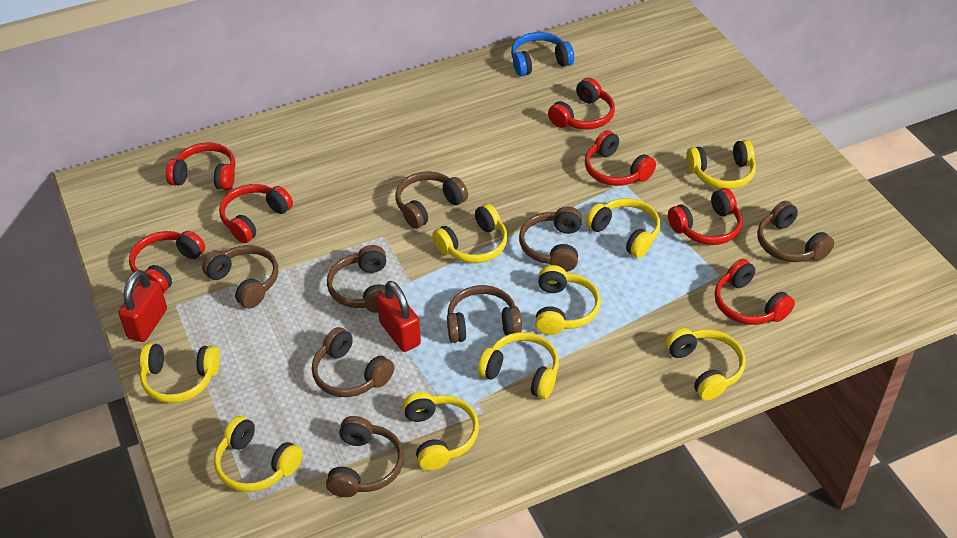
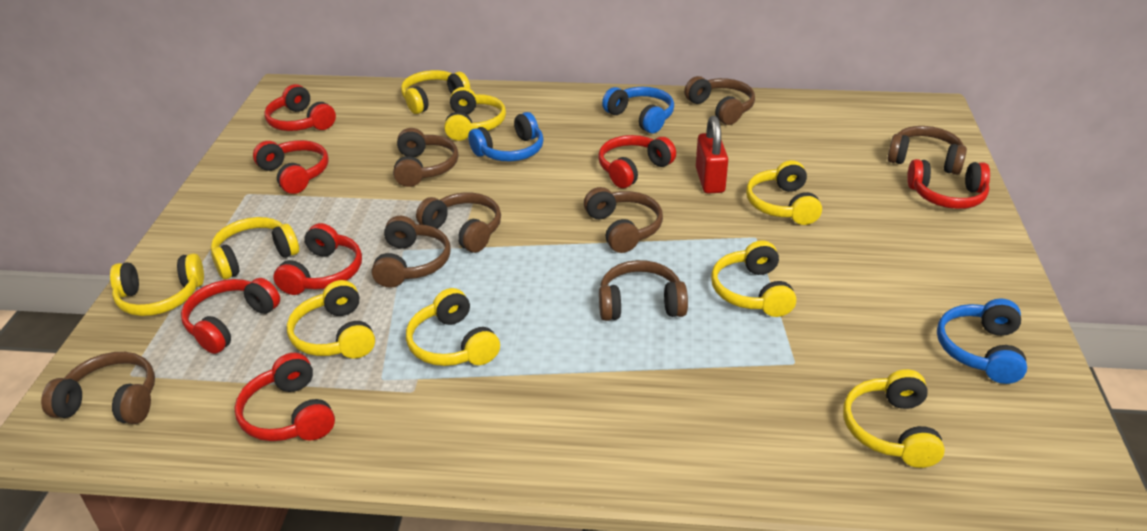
blue headphones: [511,32,574,76] = 1 -> [468,112,544,161] [602,87,674,133] [937,299,1027,384] = 3
red padlock: [118,270,167,342] [377,281,421,352] = 2 -> [696,116,728,194] = 1

